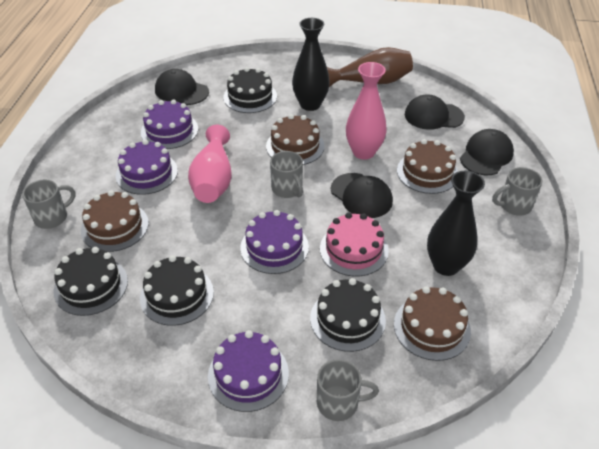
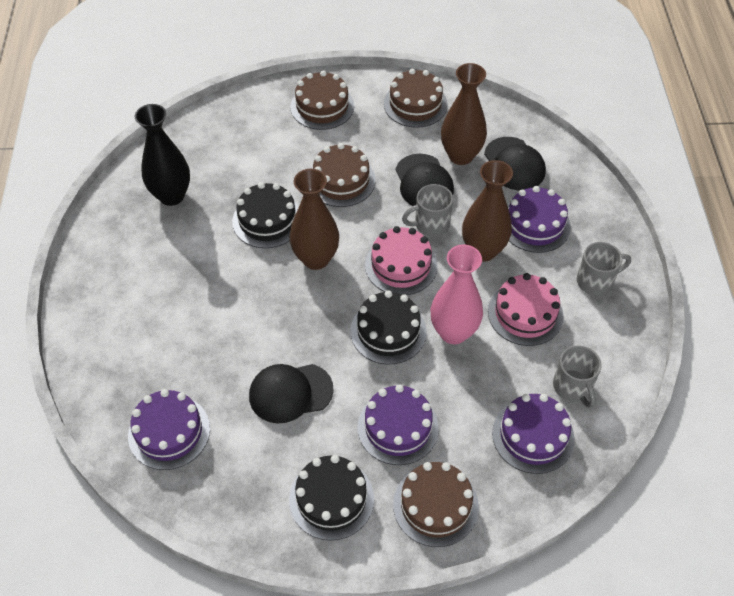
black cake: [54,247,128,316] [140,255,214,326] [223,67,277,113] [310,278,386,352] = 4 -> [232,182,299,248] [289,455,374,540] [351,290,427,364] = 3
black cap: [155,69,209,105] [331,173,393,218] [405,94,465,130] [460,129,514,175] = 4 -> [249,364,334,423] [395,154,454,206] [484,137,546,190] = 3
black vase: [292,18,330,111] [427,171,485,276] = 2 -> [135,104,190,206] = 1
brown vase: [327,47,413,87] = 1 -> [289,169,339,270] [441,63,487,165] [462,160,513,262] = 3
grey mug: [22,180,76,229] [270,151,303,198] [317,359,379,421] [492,167,542,216] = 4 -> [402,184,453,236] [553,345,602,408] [577,242,631,296] = 3
pink cake: [320,213,389,277] = 1 -> [365,226,437,295] [488,273,563,346] = 2
pink vase: [188,125,232,203] [346,62,387,160] = 2 -> [431,245,483,344] = 1

